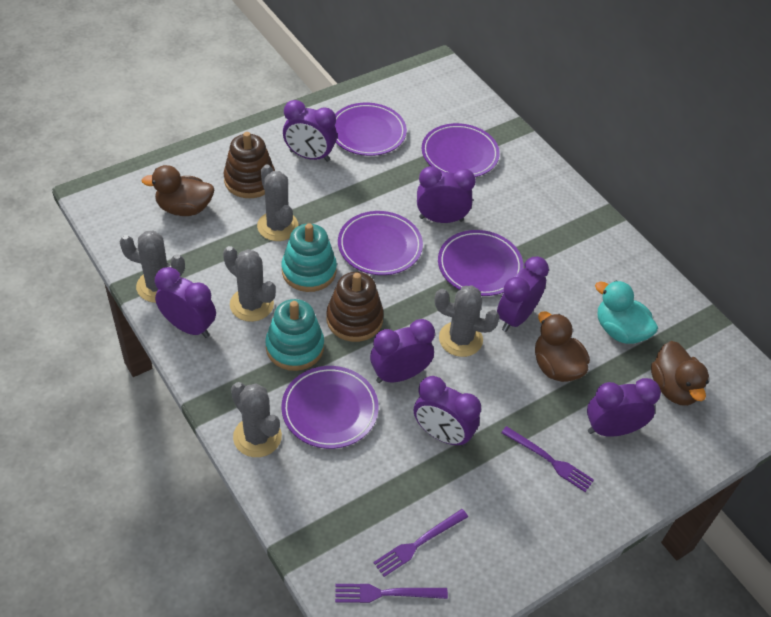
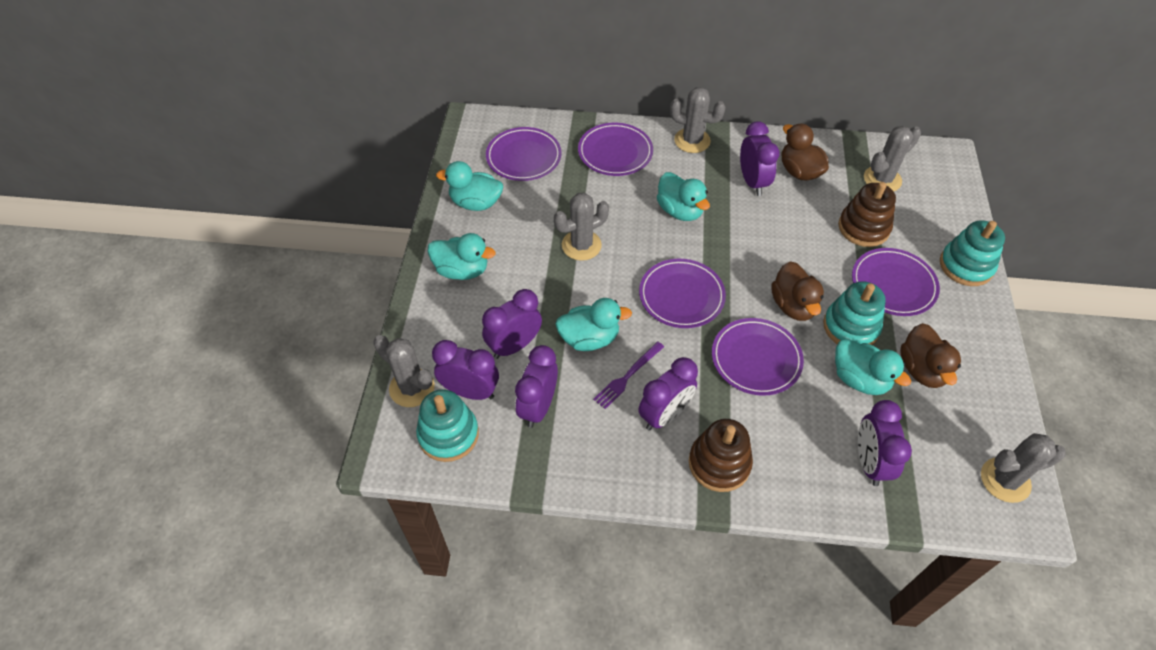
purple clock: [155,267,216,338] [283,100,337,162] [370,319,435,383] [414,376,481,447] [417,166,476,223] [497,256,549,332] [587,378,661,437] = 7 -> [432,340,499,400] [482,289,542,359] [515,345,558,428] [638,357,698,431] [740,121,779,196] [858,400,912,486] = 6
purple fork: [335,584,448,603] [373,509,468,577] [501,426,594,492] = 3 -> [593,342,664,409] = 1
turquoise duck: [595,281,658,344] = 1 -> [428,233,496,280] [436,161,503,211] [555,298,632,351] [657,172,710,221] [835,339,911,395] = 5
turquoise stacking toy: [265,299,324,371] [281,223,337,292] = 2 -> [416,389,479,462] [823,281,886,345] [940,220,1005,286] = 3

